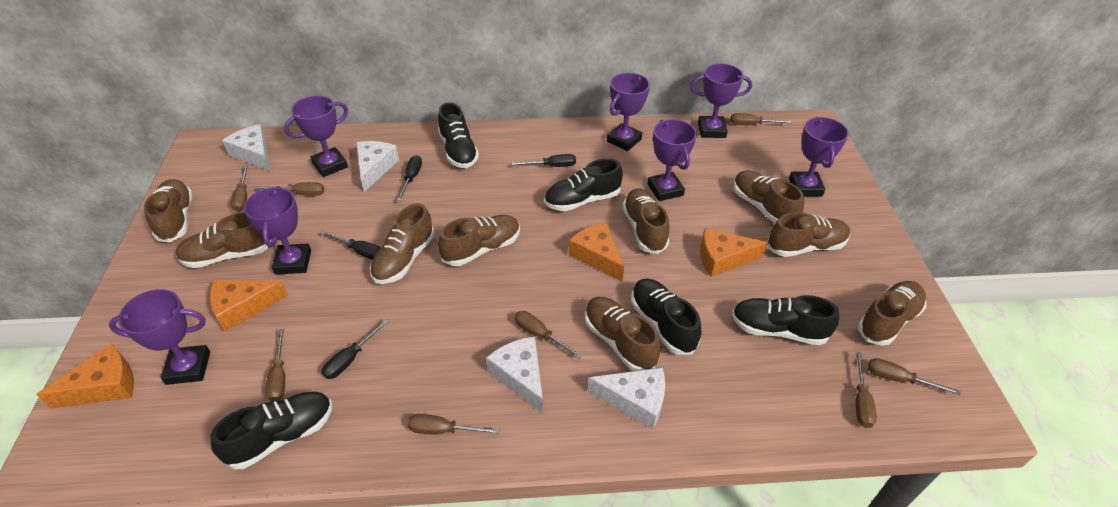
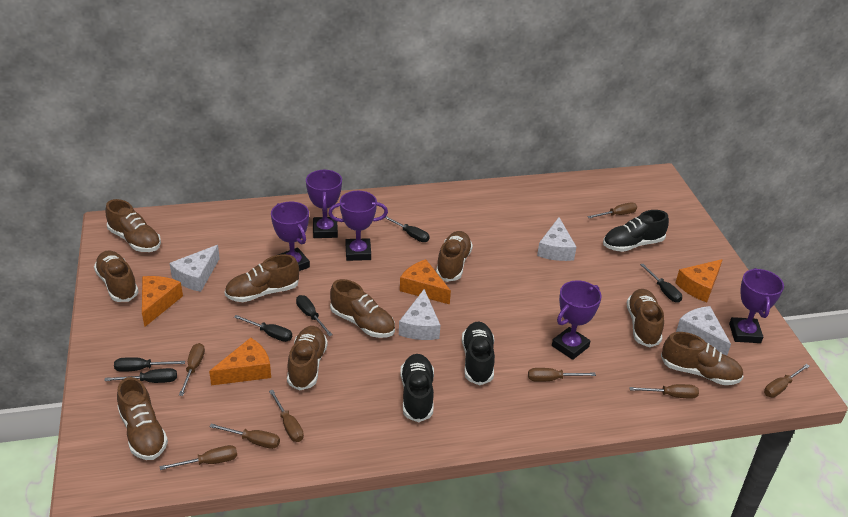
black screwdriver: [320,231,381,260] [321,319,389,379] [397,155,422,201] [512,154,576,167] = 4 -> [104,368,177,383] [114,357,185,372] [234,315,292,342] [296,295,333,336] [385,216,430,242] [640,264,682,303] = 6
black shoe: [211,391,332,469] [438,102,479,168] [544,158,623,211] [631,279,702,355] [732,295,839,345] = 5 -> [400,354,434,422] [462,321,495,385] [603,210,669,252] = 3
purple trophy: [109,289,210,385] [244,186,311,275] [284,95,348,177] [607,73,650,151] [648,119,697,201] [690,63,752,138] [789,117,849,196] = 7 -> [271,202,310,271] [306,170,342,238] [328,191,388,261] [552,280,602,360] [729,268,784,343] = 5

